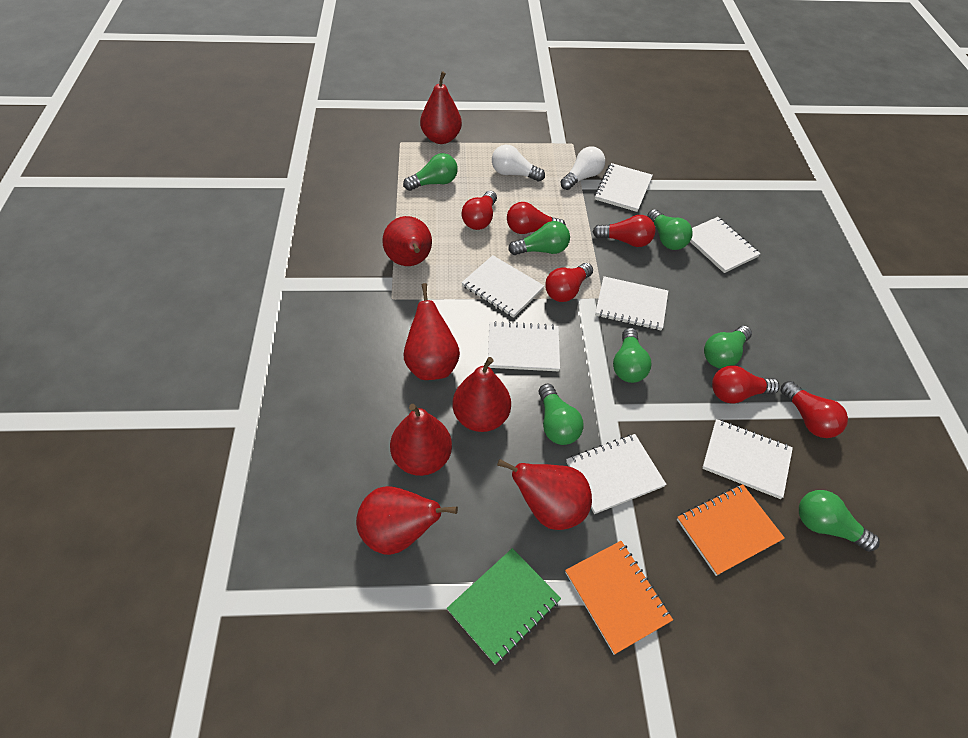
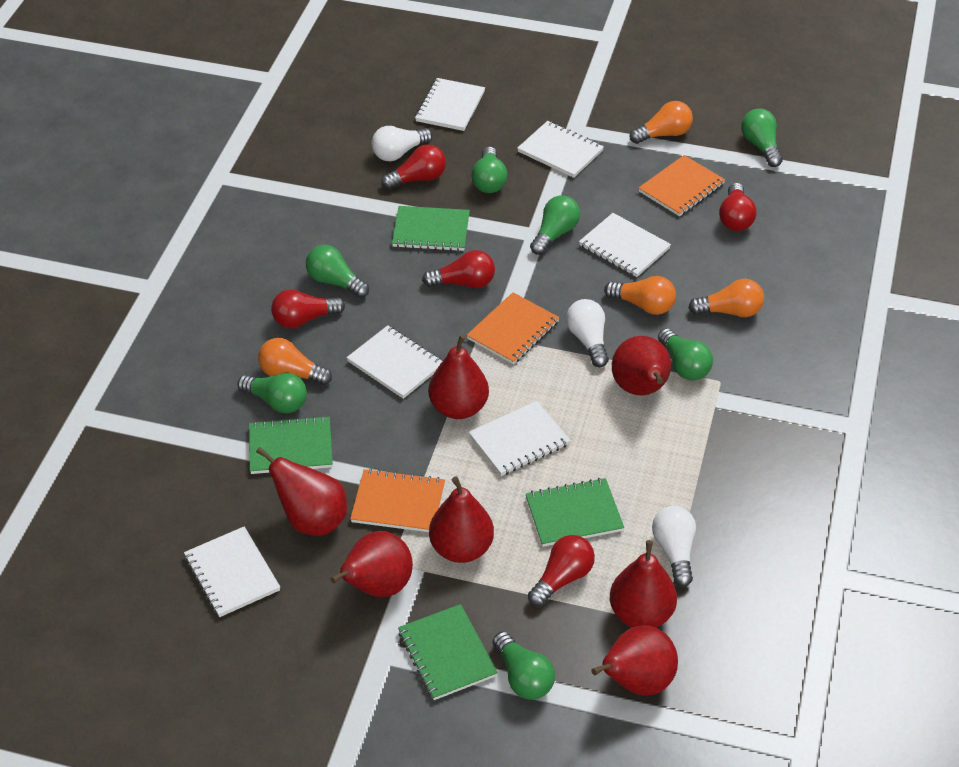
green notebook: [447,548,561,665] = 1 -> [249,416,333,474] [392,206,470,251] [398,604,498,700] [526,478,624,547] = 4
orange light bulb: none = 0 -> [258,338,332,385] [604,276,676,315] [630,101,693,144] [688,279,764,317] = 4
orange notebook: [565,541,673,654] [677,484,785,576] = 2 -> [350,468,445,532] [467,292,559,364] [639,155,725,216] = 3
red light bulb: [462,191,497,230] [507,202,566,234] [545,263,593,302] [592,215,656,247] [712,366,780,403] [780,381,848,438] = 6 -> [271,289,345,328] [381,144,446,190] [422,250,495,288] [528,535,595,607] [719,183,756,231] = 5
white light bulb: [492,145,545,182] [560,147,605,190] = 2 -> [371,126,433,161] [566,299,609,367] [652,506,696,587] = 3
white notebook: [461,255,544,318] [488,321,560,371] [566,434,667,514] [594,163,653,212] [595,276,668,330] [690,217,761,273] [702,419,793,499] = 7 -> [184,526,280,617] [346,325,442,399] [415,78,485,131] [469,401,570,476] [517,121,604,178] [579,213,671,277] = 6

